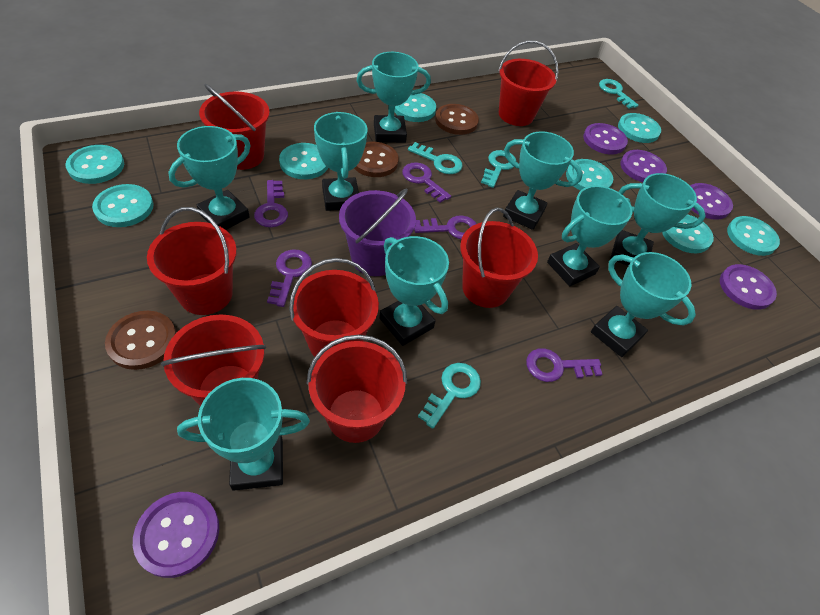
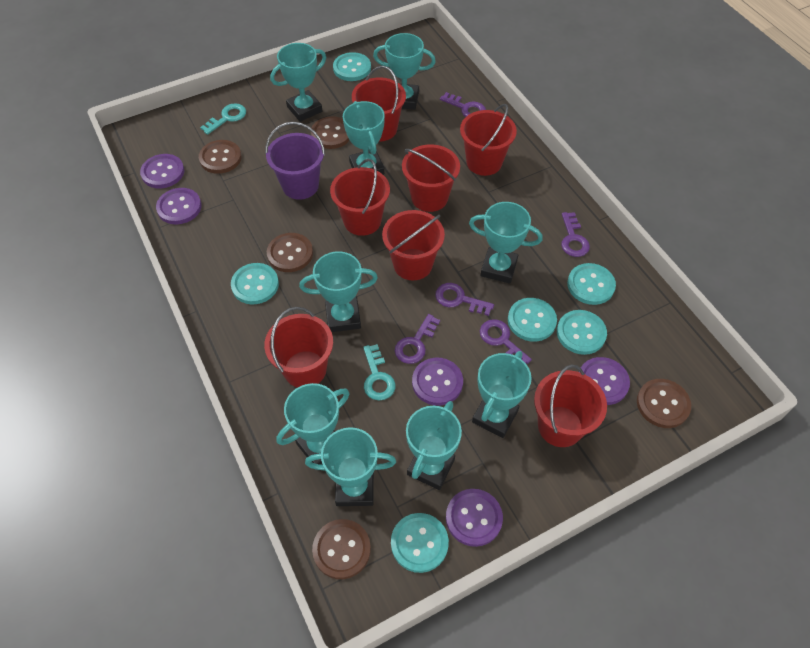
brown button: [105,311,176,370] [354,142,399,177] [435,104,479,135] = 3 -> [199,140,242,174] [267,233,313,272] [311,116,350,149] [312,519,371,579] [637,379,691,428] = 5
turquoise button: [65,145,124,184] [92,184,154,227] [279,143,328,179] [394,93,436,122] [566,159,613,191] [618,113,661,143] [662,214,714,253] [727,216,780,256] = 8 -> [231,263,279,304] [333,52,371,81] [391,513,449,573] [508,298,557,342] [557,310,607,355] [567,263,616,305] = 6
turquoise key: [408,142,463,174] [418,363,481,429] [481,150,516,188] [599,79,639,109] = 4 -> [200,103,246,135] [363,344,396,400] = 2

